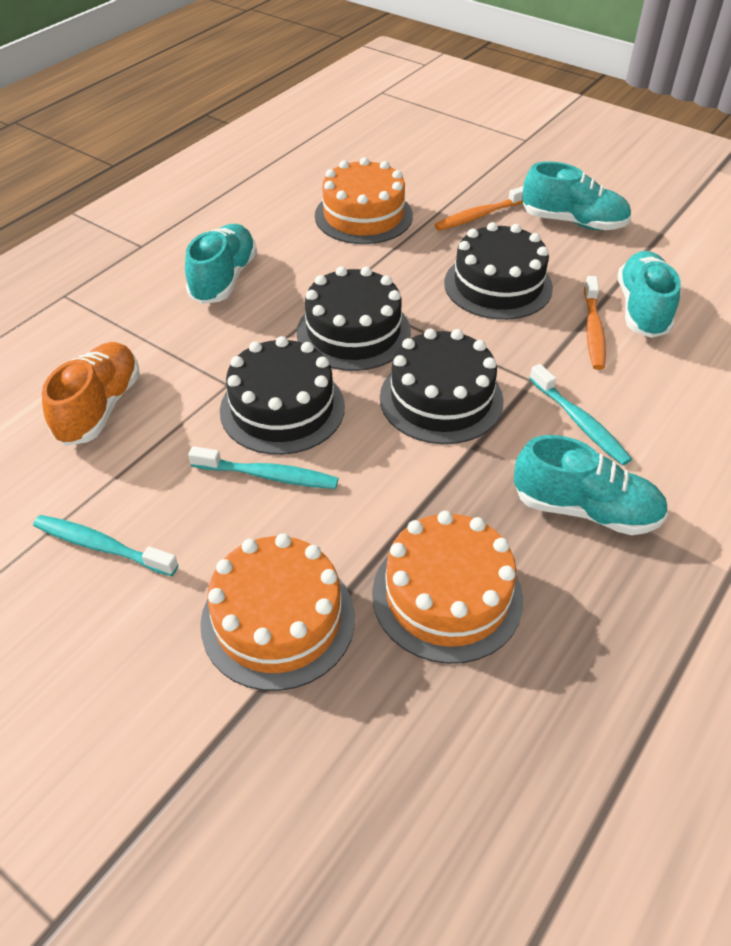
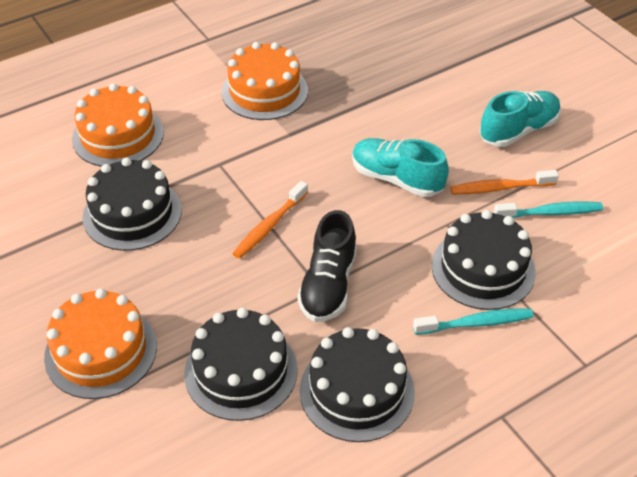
black shoe: none = 0 -> [297,210,357,322] = 1
orange shoe: [42,342,140,446] = 1 -> none = 0
turquoise shoe: [185,224,257,304] [514,435,668,535] [522,161,631,230] [618,251,681,338] = 4 -> [352,138,449,197] [479,91,561,147] = 2
turquoise toothbrush: [33,515,178,576] [188,446,339,489] [529,364,632,465] = 3 -> [413,308,533,335] [494,201,603,218] = 2

